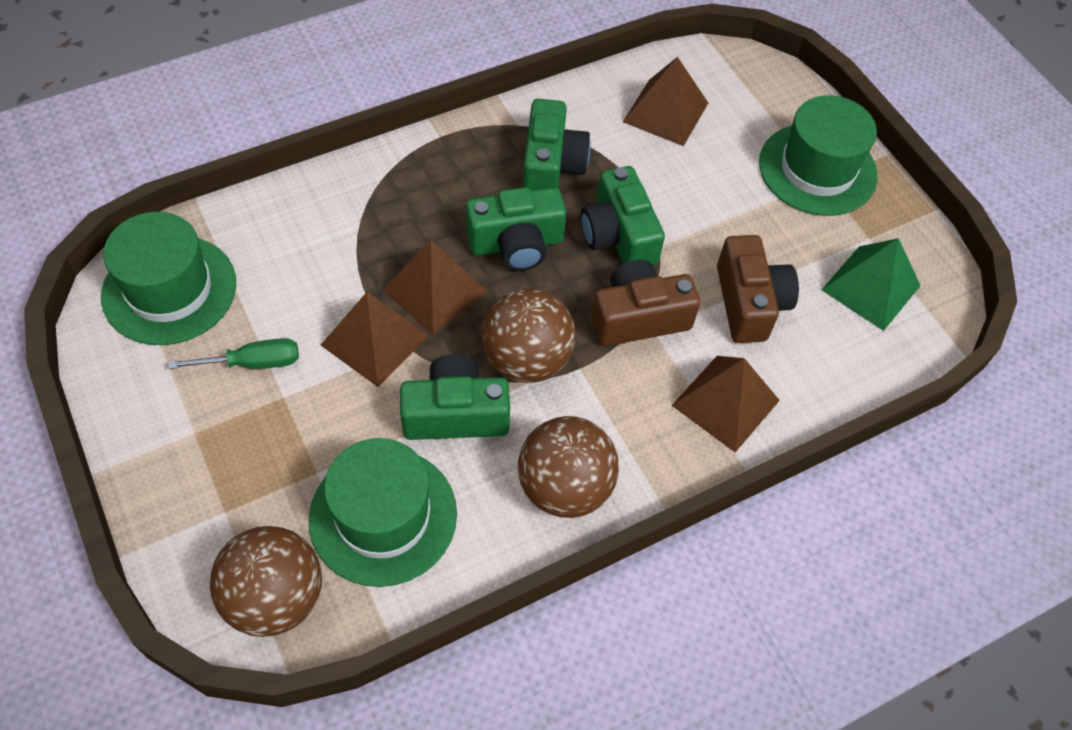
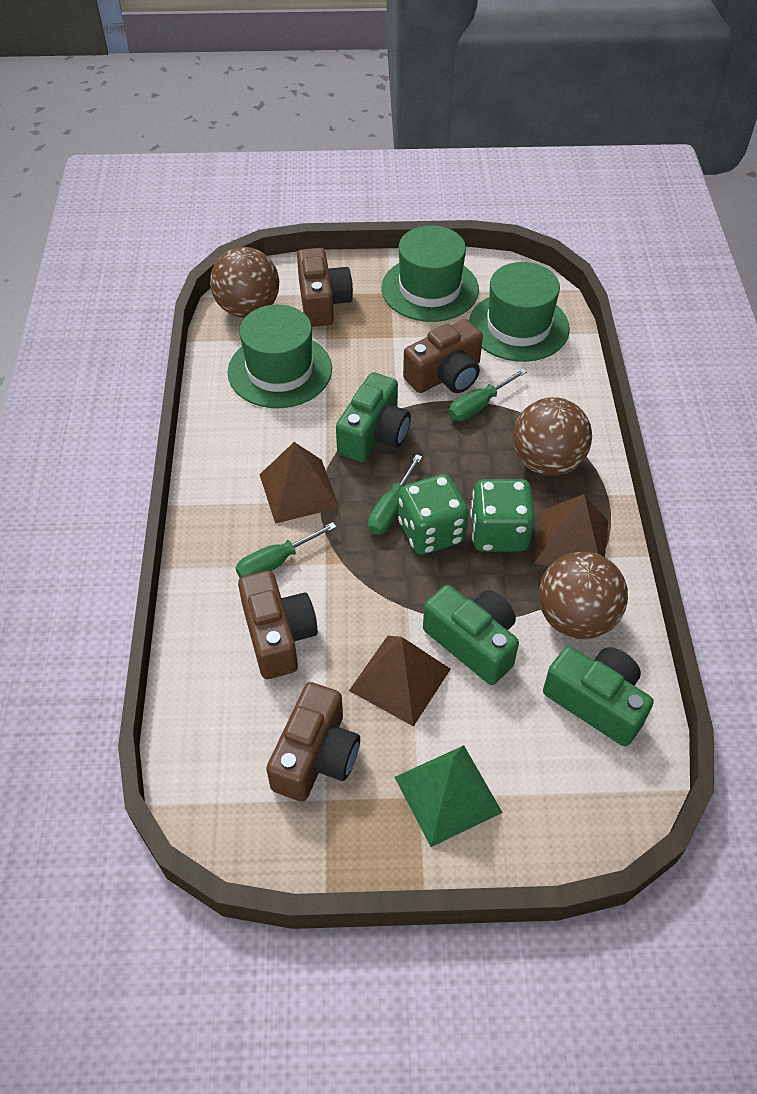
brown camera: [592,260,700,346] [717,235,799,343] = 2 -> [238,571,318,679] [266,682,360,802] [297,248,353,327] [403,319,483,393] = 4
brown pyramid: [321,292,429,387] [382,240,487,335] [623,57,708,146] [671,356,780,452] = 4 -> [260,442,340,524] [349,636,451,727] [534,494,608,566] = 3
green camera: [400,354,510,440] [466,187,566,271] [523,99,591,190] [580,166,665,266] = 4 -> [336,372,411,462] [423,585,519,685] [543,646,654,746] = 3
green dice: none = 0 -> [398,474,469,555] [470,479,535,552] = 2
green screwdriver: [168,338,299,369] = 1 -> [236,522,336,578] [368,454,422,535] [449,368,527,421] = 3

